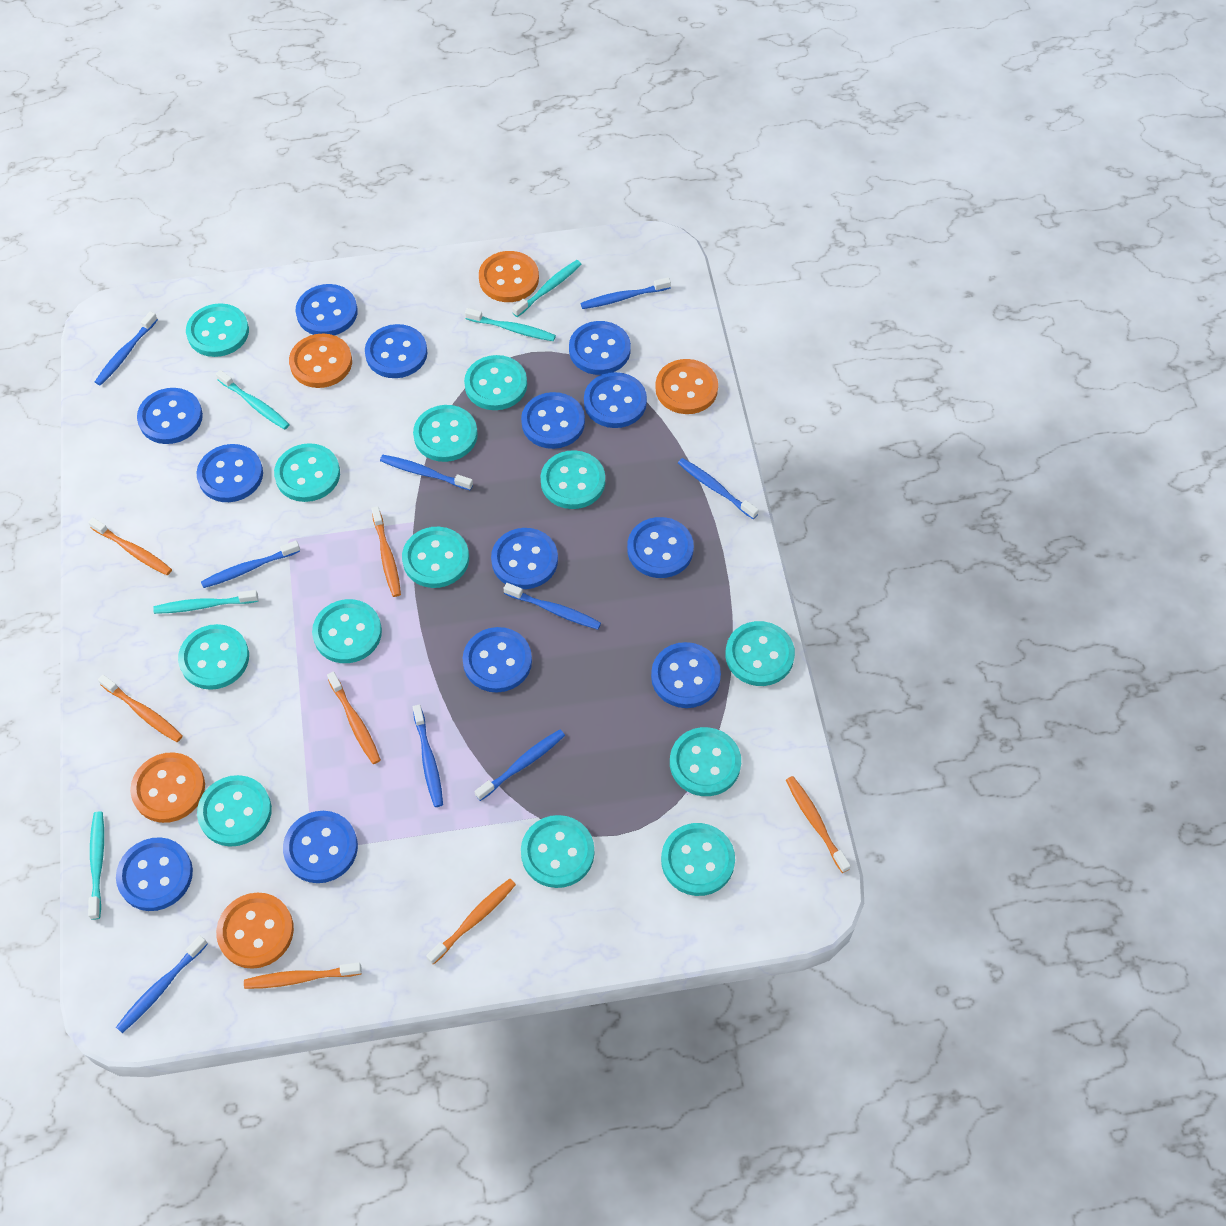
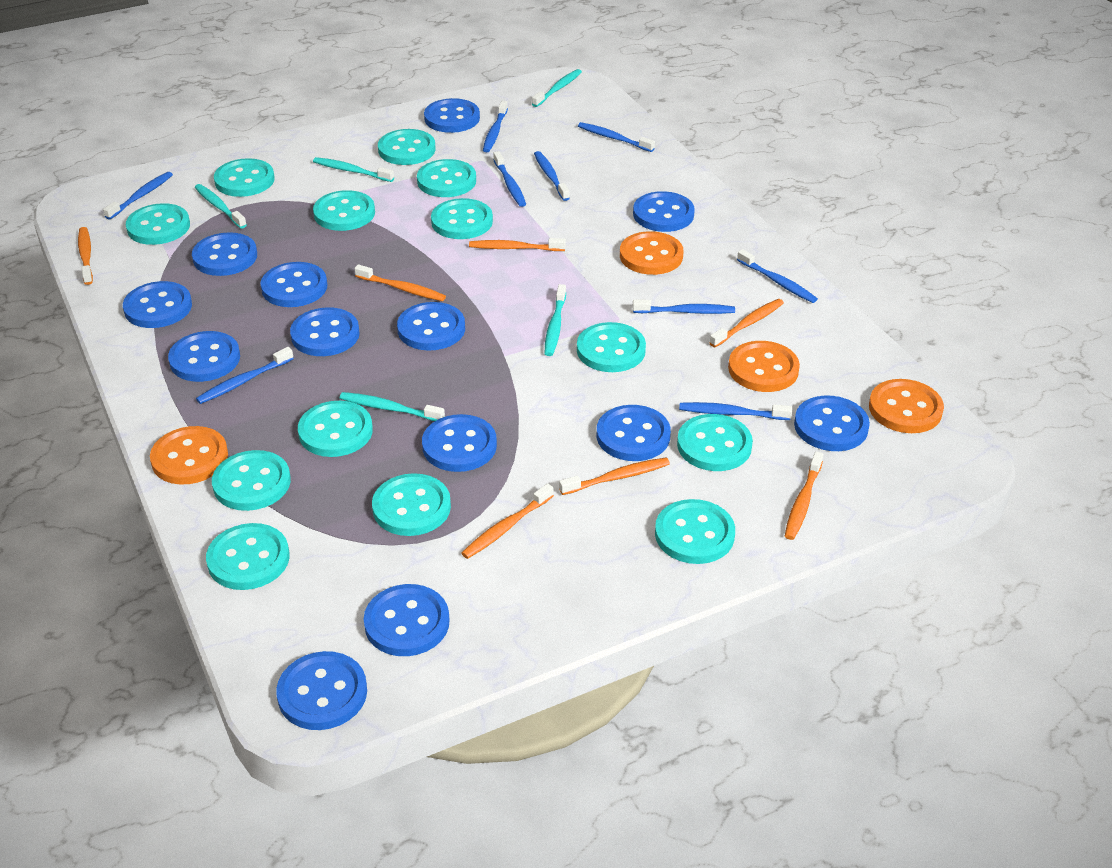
orange button: [130,752,205,823] [216,892,294,969] [289,333,352,388] [479,251,539,302] [655,359,718,414] = 5 -> [150,426,228,484] [620,231,684,275] [728,341,800,392] [869,379,944,433] = 4

